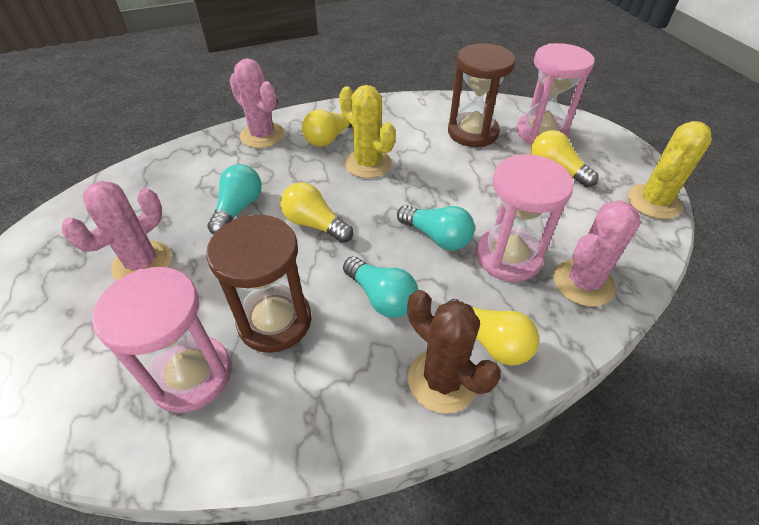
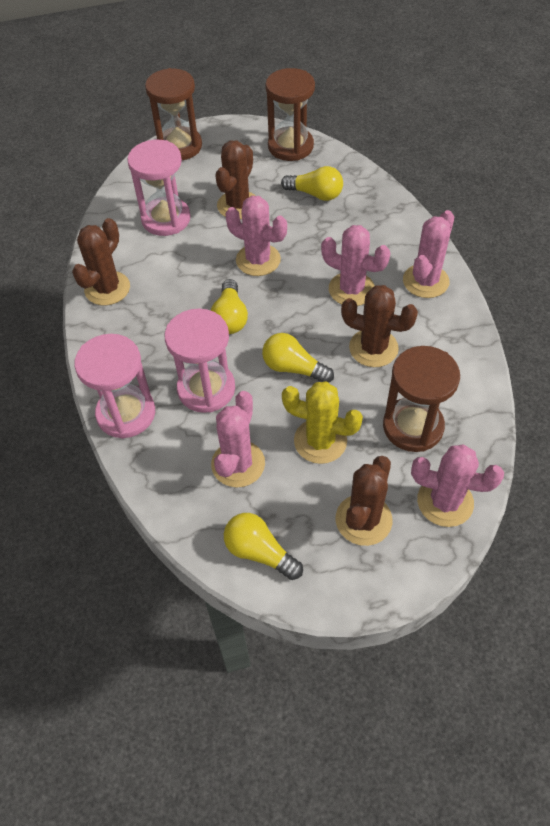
brown cactus: [407,290,501,413] = 1 -> [72,218,130,306] [215,141,256,219] [336,456,392,546] [341,285,418,367] = 4
brown hourglass: [206,215,312,353] [448,43,516,147] = 2 -> [145,68,202,160] [265,68,315,161] [383,346,460,452] = 3
pink cactus: [61,181,172,280] [229,58,285,148] [553,200,641,306] = 3 -> [211,391,265,488] [225,196,287,276] [321,225,390,306] [403,210,454,298] [411,444,504,527] = 5
turquoise light bulb: [207,164,262,235] [343,257,418,318] [397,205,475,250] = 3 -> none = 0
yellow cactus: [339,85,396,178] [627,121,712,219] = 2 -> [282,381,363,464] = 1

